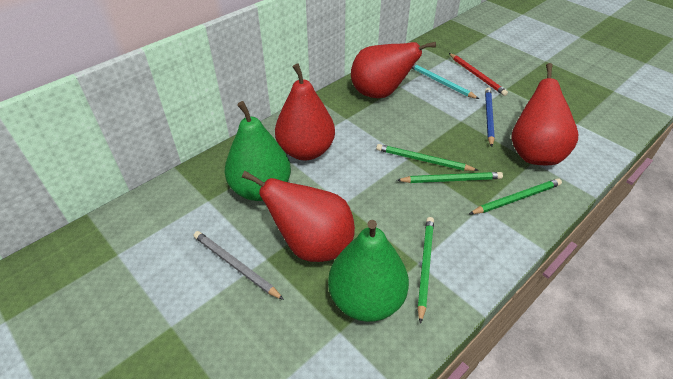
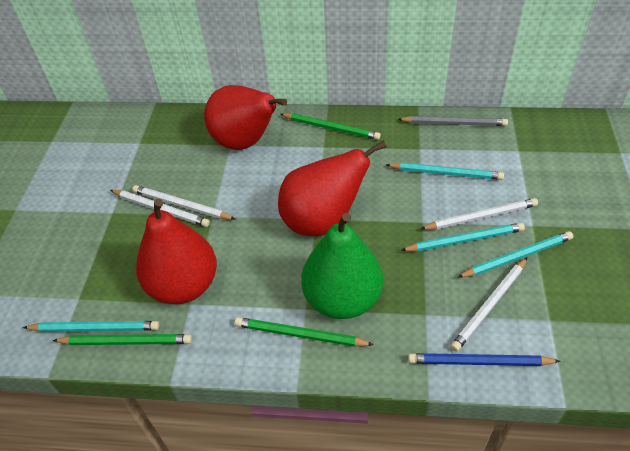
green pear: [225,101,291,201] [328,220,409,322] = 2 -> [301,213,383,319] = 1
green pencil: [376,144,479,171] [397,172,503,183] [417,217,434,324] [469,178,562,214] = 4 -> [53,334,192,345] [235,317,374,347] [280,113,381,140] = 3
red pear: [242,171,355,262] [275,63,335,160] [351,42,436,98] [511,63,578,165] = 4 -> [136,199,217,304] [204,85,287,150] [278,140,387,236] = 3
red pencil: [449,53,508,96] = 1 -> none = 0
turquoise pencil: [412,64,479,99] = 1 -> [23,321,159,332] [386,162,504,180] [401,223,525,251] [457,231,573,278] = 4
white pencil: none = 0 -> [110,190,210,227] [132,185,235,220] [420,198,538,230] [450,258,527,352] = 4

